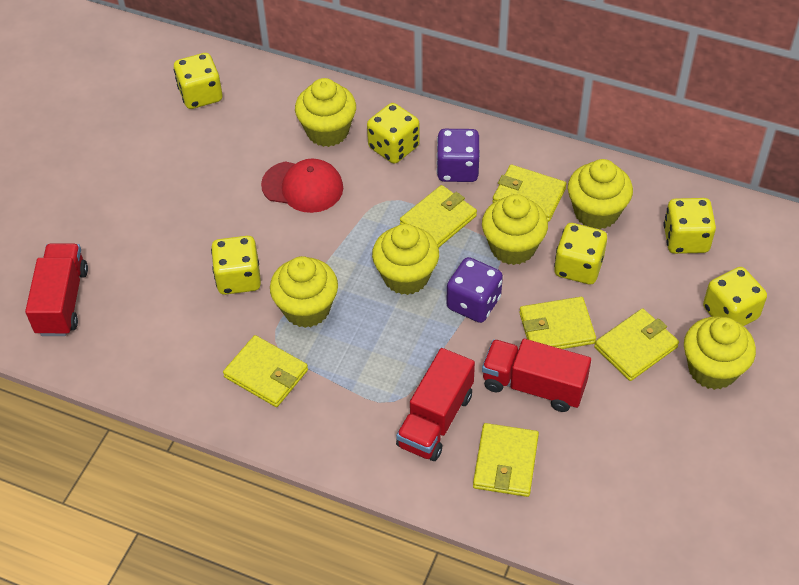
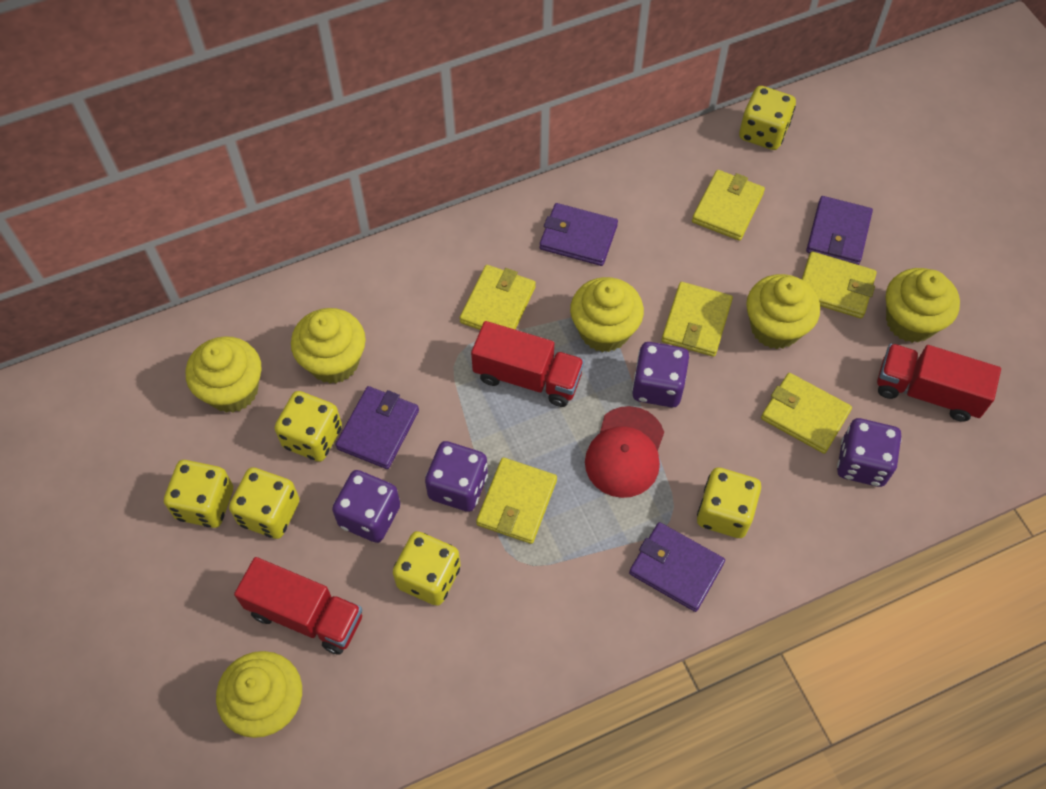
purple dice: [436,129,480,182] [446,257,503,323] = 2 -> [332,470,400,543] [425,441,488,512] [632,342,689,408] [837,418,902,487] = 4
purple wallet: none = 0 -> [336,386,419,469] [540,203,618,266] [629,522,725,612] [806,196,873,265] = 4

